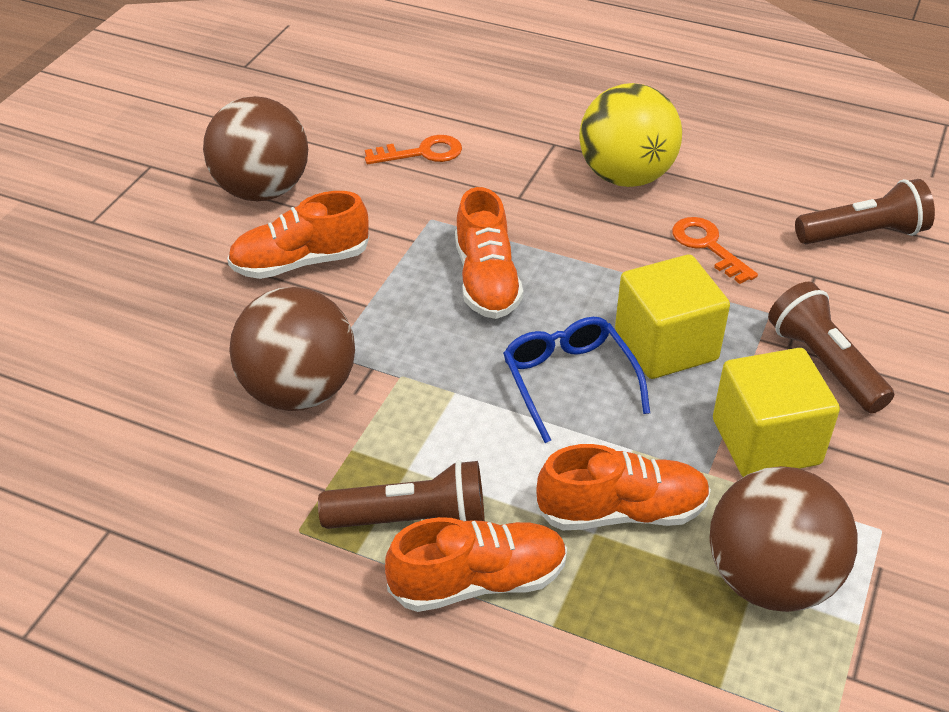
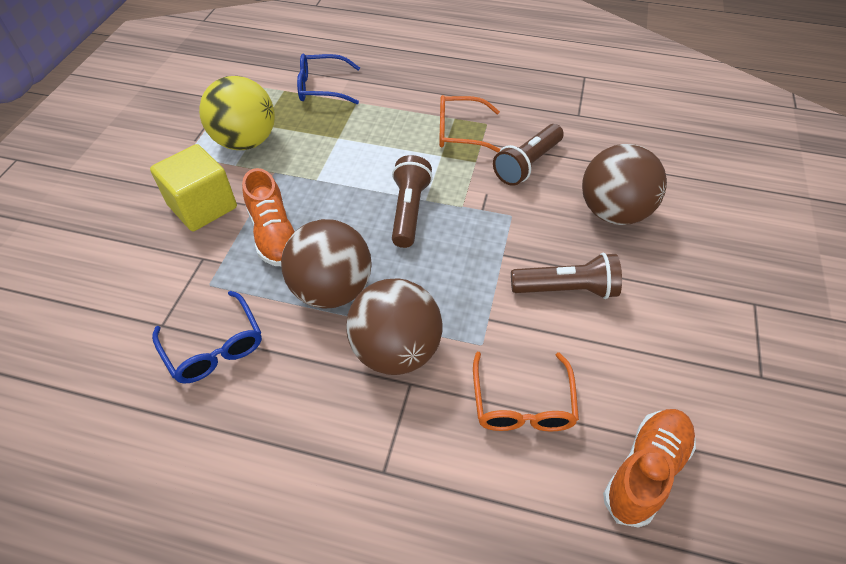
blue glasses: [503,317,650,443] = 1 -> [152,291,262,384] [297,54,360,104] = 2
orange glasses: none = 0 -> [439,95,501,153] [473,352,579,432] = 2
orange key: [365,135,462,164] [672,217,758,284] = 2 -> none = 0
orange shoe: [227,191,369,279] [385,517,567,612] [455,187,523,319] [536,444,711,530] = 4 -> [242,168,295,266] [603,409,696,528] = 2
yellow cube: [615,254,730,379] [713,348,840,477] = 2 -> [150,144,237,231] = 1

